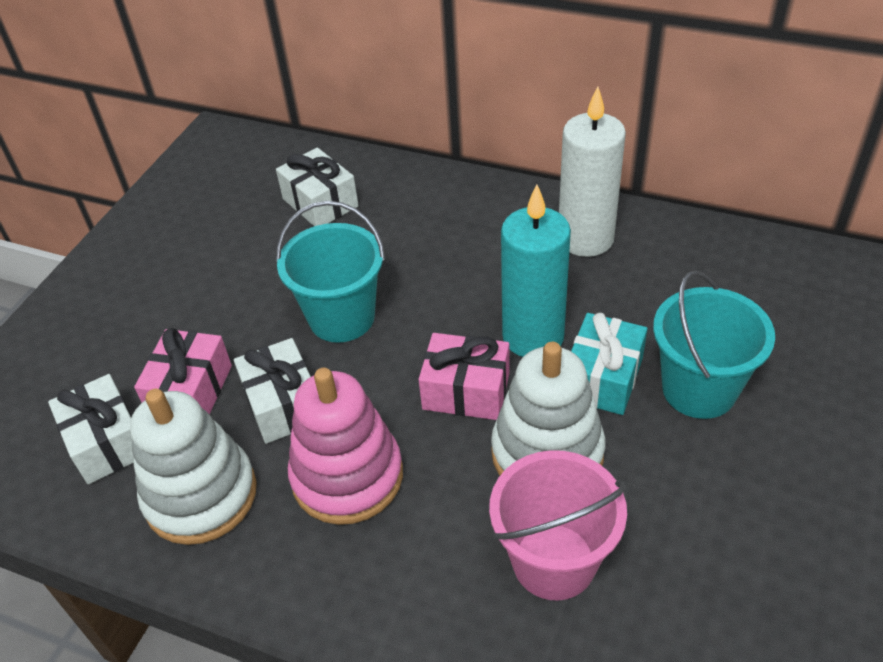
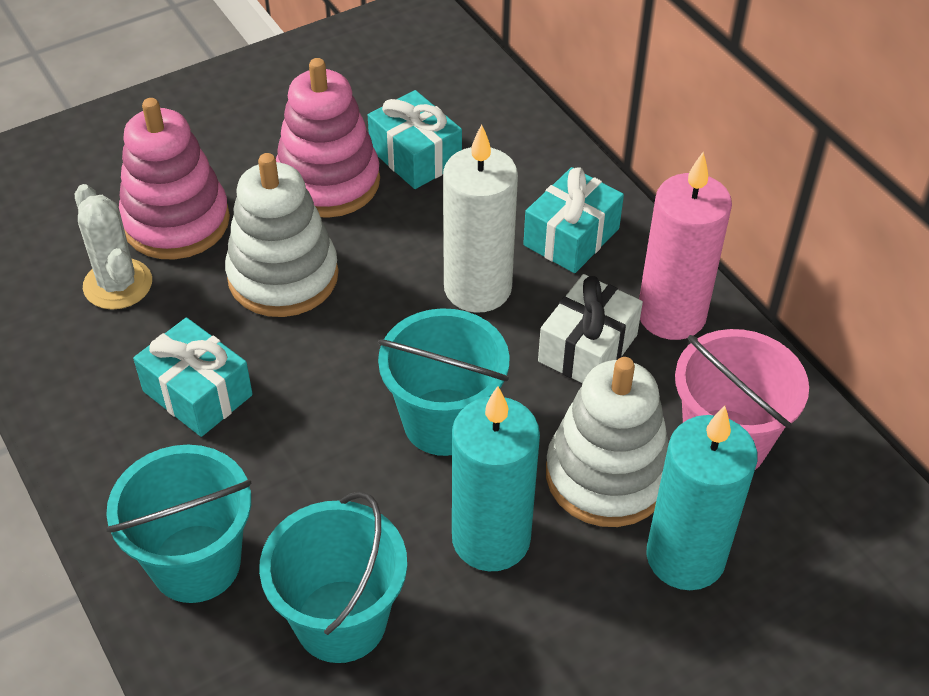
pink candle: none = 0 -> [639,152,732,340] = 1
pink gift: [134,328,232,414] [419,333,510,420] = 2 -> none = 0
pink stacking toy: [288,368,403,525] = 1 -> [119,98,230,259] [276,58,380,218] = 2
turquoise bucket: [276,201,385,343] [653,270,775,419] = 2 -> [106,445,252,603] [259,491,407,663] [378,308,510,456] = 3
turquoise candle: [501,184,571,357] = 1 -> [452,386,540,571] [646,406,758,590] = 2
turquoise gift: [571,313,648,415] = 1 -> [133,317,253,437] [368,90,462,189] [523,167,624,273] = 3
white cactus: none = 0 -> [75,184,152,310] = 1
white gift: [48,374,134,484] [234,338,311,444] [276,147,359,226] = 3 -> [538,274,643,383] = 1

